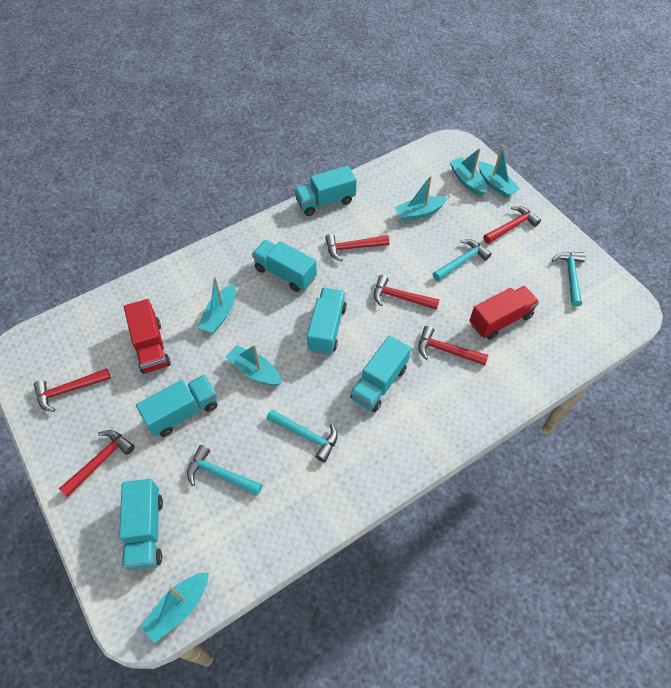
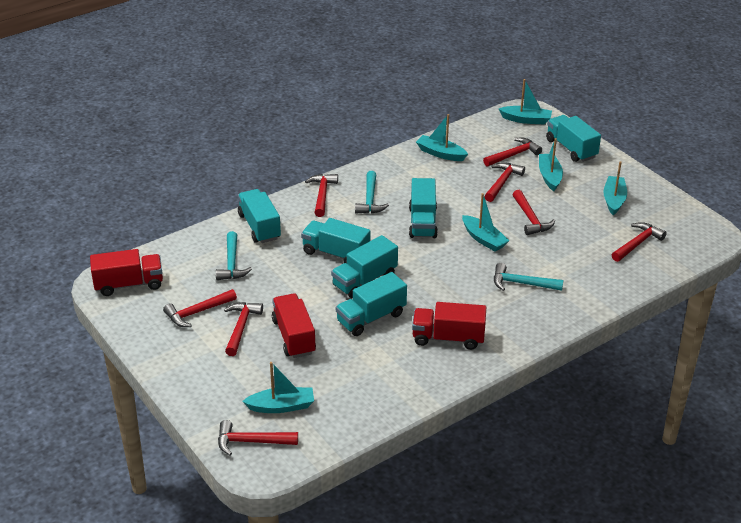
red hammer: [34,368,111,412] [59,430,135,497] [325,234,389,261] [374,275,440,310] [418,326,488,366] [483,206,541,244] = 6 -> [163,289,237,327] [218,420,298,455] [224,302,263,356] [305,174,338,217] [483,138,542,166] [485,162,525,202] [512,190,555,235] [612,222,667,262] = 8
red truck: [124,299,171,374] [469,286,539,340] = 2 -> [90,249,163,296] [272,294,316,358] [412,302,486,350] = 3
turquoise hammer: [187,445,263,496] [267,409,338,462] [433,239,492,281] [552,252,586,307] = 4 -> [216,231,252,280] [355,171,389,213] [494,263,564,291] = 3

